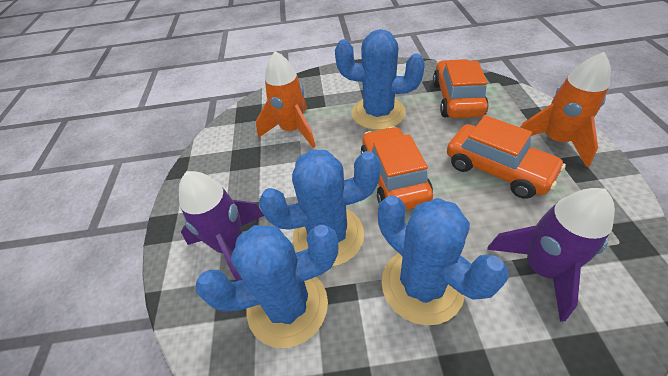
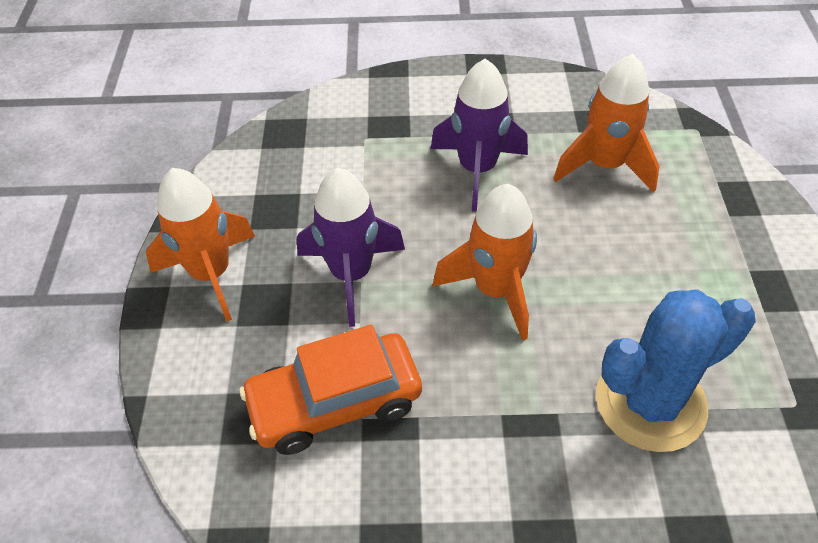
blue cactus: [196,225,339,348] [259,149,381,266] [335,29,425,130] [378,195,509,325] = 4 -> [596,289,756,452] = 1
orange car: [361,126,433,210] [433,59,488,118] [447,115,566,199] = 3 -> [239,325,422,455] = 1
orange rocket: [256,51,316,148] [521,52,611,167] = 2 -> [146,168,255,322] [432,184,537,341] [553,54,660,193] = 3

